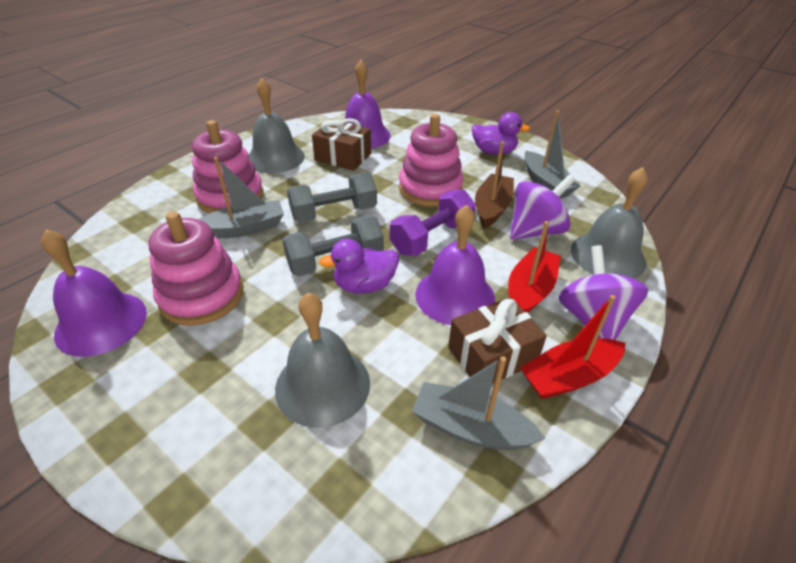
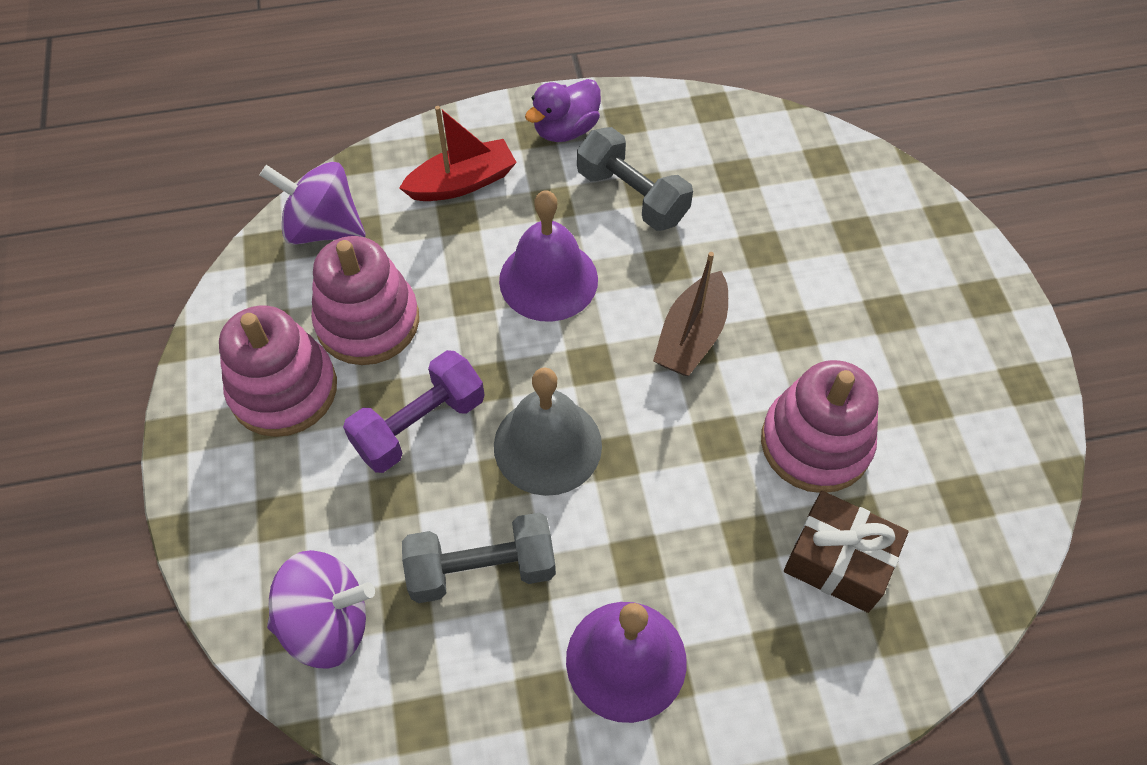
brown gift: [312,118,371,171] [448,297,547,384] = 2 -> [784,491,909,613] = 1
grey bell: [249,78,305,173] [275,292,370,428] [571,167,648,279] = 3 -> [494,368,602,496] = 1
grey boat: [198,157,284,238] [412,356,545,450] [524,111,580,198] = 3 -> none = 0
purple bell: [41,229,147,357] [345,60,391,149] [415,205,495,325] = 3 -> [499,190,598,322] [566,602,687,723] = 2
purple duck: [319,239,399,294] [472,112,530,155] = 2 -> [525,79,601,142] = 1
red boat: [508,221,561,313] [520,295,625,399] = 2 -> [399,106,517,201] = 1

